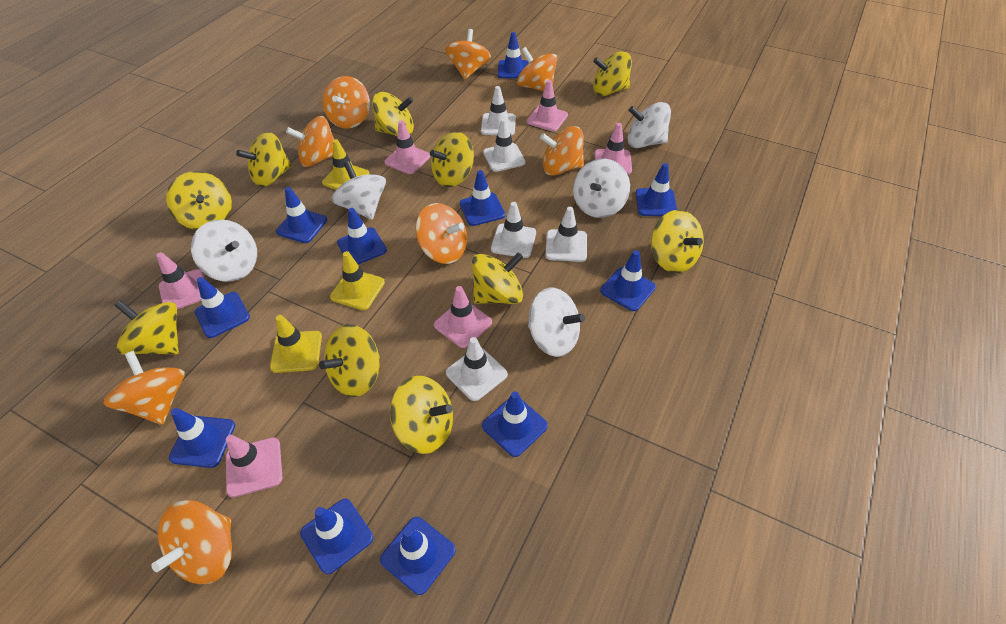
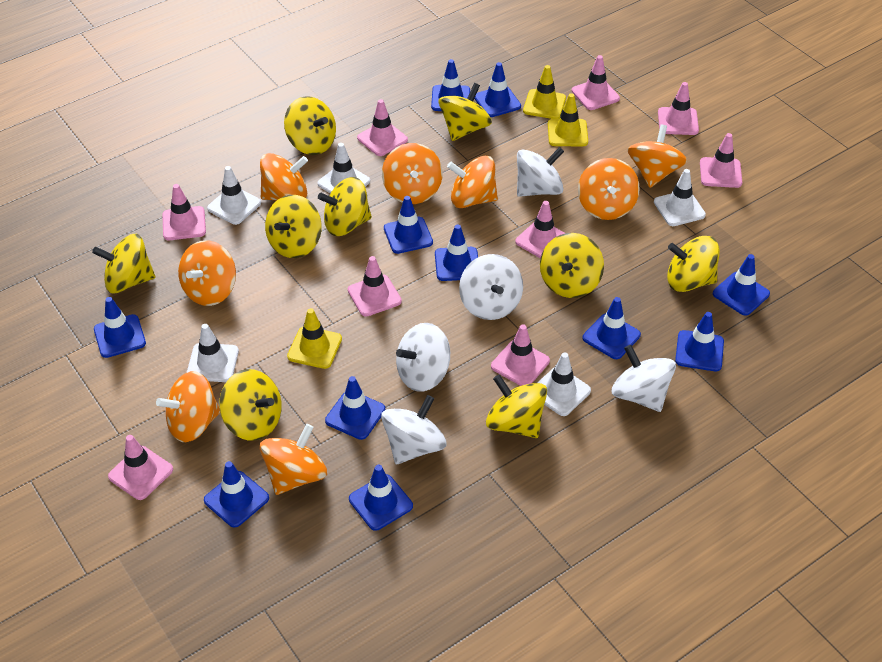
pink traffic cone: [156,252,205,309] [226,435,282,498] [384,120,430,174] [434,286,492,348] [527,80,568,131] [595,123,632,174] = 6 -> [108,435,173,500] [162,184,206,240] [348,256,402,317] [357,99,408,156] [491,324,550,386] [515,201,565,259] [572,55,620,110] [658,82,699,135] [700,133,742,188] = 9
yellow spinning top: [114,300,179,355] [166,171,232,230] [236,132,292,187] [319,324,380,397] [372,92,414,136] [390,376,453,454] [430,132,474,187] [472,252,523,304] [593,51,632,96] [651,210,704,273] = 10 -> [92,234,155,293] [219,369,282,441] [265,195,322,258] [284,96,336,155] [318,177,372,236] [439,83,492,141] [486,374,547,438] [540,233,604,298] [667,236,720,292] = 9

